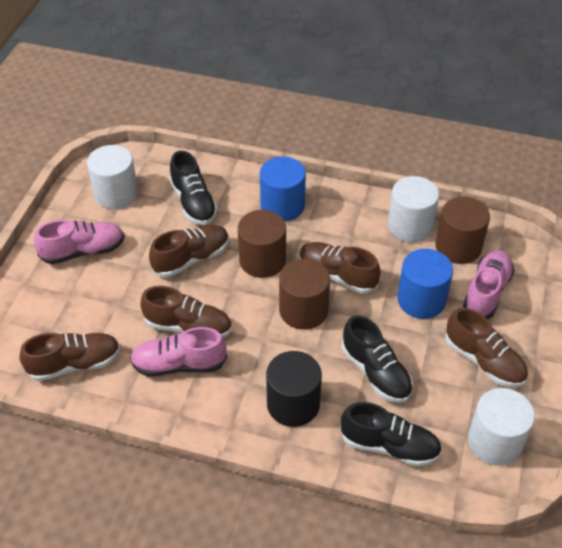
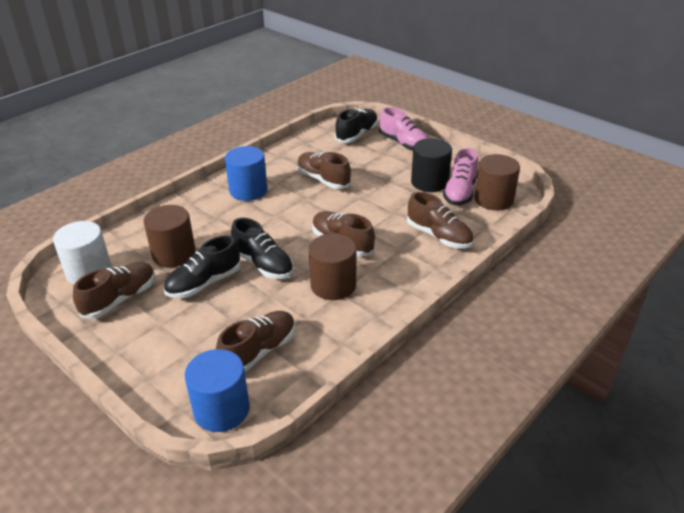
pink shoe: [34,220,125,264] [130,327,227,377] [463,250,515,319] = 3 -> [379,107,428,151] [443,148,478,205] = 2
white cylinder: [87,145,138,209] [388,176,439,242] [468,388,535,466] = 3 -> [53,221,112,284] = 1

